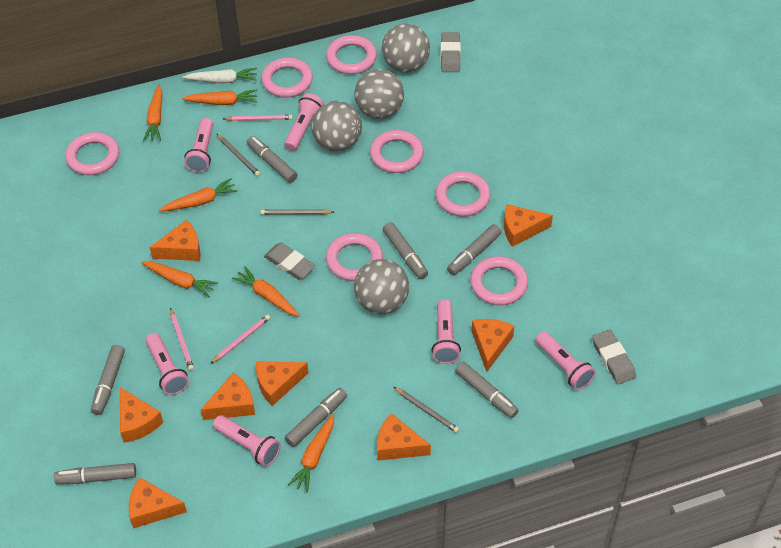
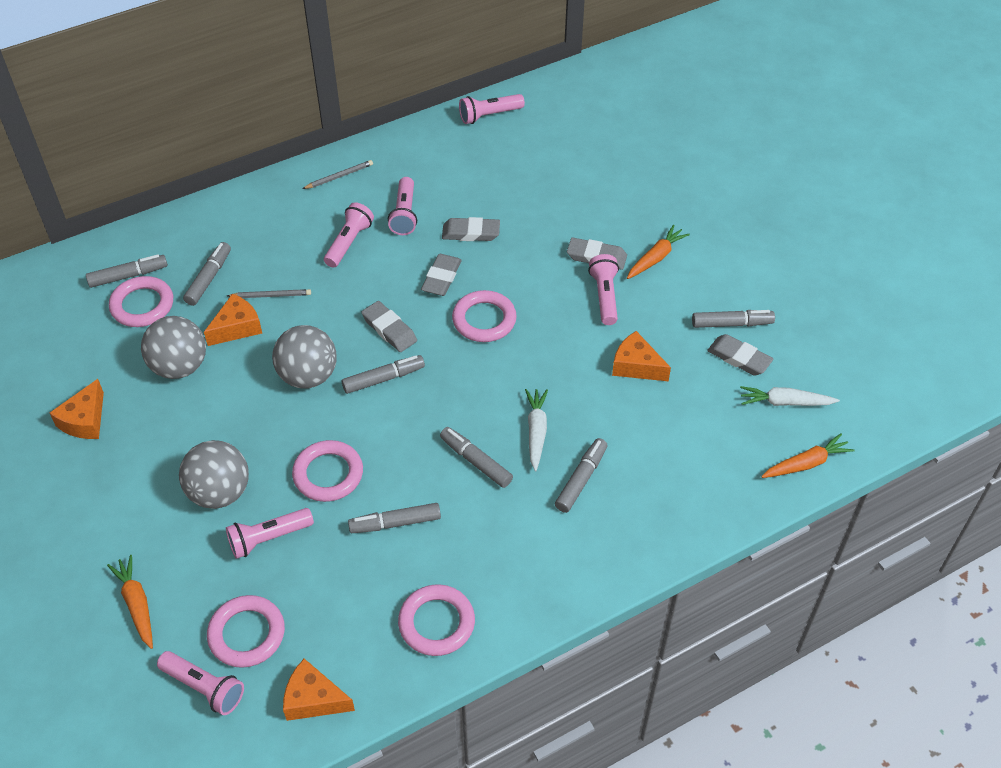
grey ball: [311,101,362,152] [354,69,404,119] [354,259,409,314] [382,24,430,72] = 4 -> [141,316,206,379] [179,440,249,509] [272,325,337,389] = 3
grey eraser: [264,243,316,280] [441,32,461,72] [592,329,636,385] = 3 -> [361,301,417,352] [421,254,462,296] [442,217,500,241] [567,238,627,270] [707,334,774,375] = 5
grey pencil: [217,134,261,176] [261,209,334,215] [394,387,459,433] = 3 -> [227,289,311,298] [302,160,373,189] = 2
orange carrot: [141,261,218,297] [143,85,162,141] [159,178,238,212] [182,90,257,105] [232,266,300,317] [288,414,334,492] = 6 -> [107,555,153,649] [627,225,690,279] [761,433,855,478] = 3
orange cheese: [120,387,163,443] [129,477,187,528] [150,220,201,261] [201,372,255,420] [256,362,309,406] [377,413,431,461] [472,319,514,372] [504,204,553,247] = 8 -> [50,379,104,439] [204,293,262,346] [283,659,355,721] [612,331,671,381] = 4
pink pencil: [170,308,194,371] [210,315,270,364] [223,115,293,121] = 3 -> none = 0
pink ring: [65,132,119,175] [261,58,313,98] [326,35,377,74] [326,233,383,281] [370,130,424,173] [435,171,491,216] [470,256,528,305] = 7 -> [109,276,173,327] [207,595,285,668] [292,440,363,502] [398,584,475,656] [452,290,517,342] = 5
white carrot: [183,68,257,84] = 1 -> [525,389,548,471] [740,386,840,406] = 2

